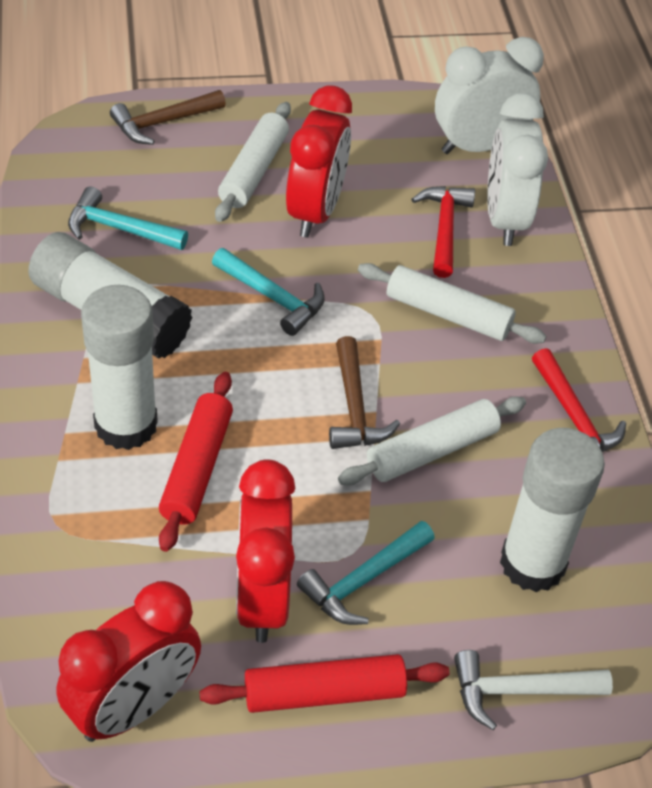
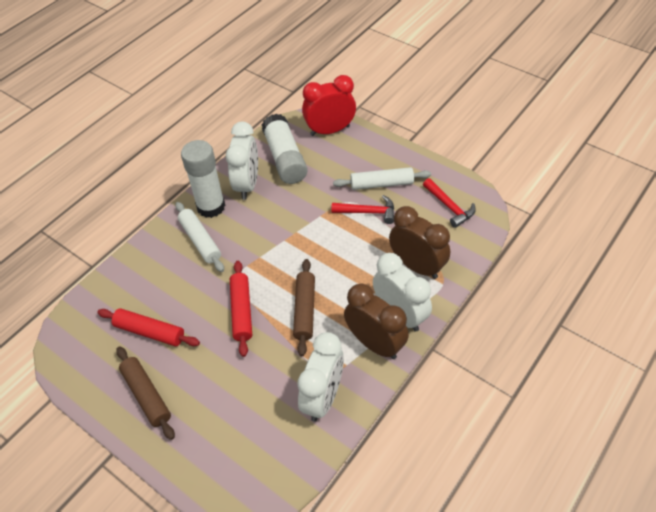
brown clock: none = 0 -> [344,284,409,359] [389,206,450,279] = 2
brown hammer: [110,90,226,145] [329,336,400,449] = 2 -> none = 0
brown rolling pin: none = 0 -> [116,346,175,440] [293,259,315,356] = 2
red clock: [57,581,201,742] [236,459,296,643] [286,85,352,238] = 3 -> [302,75,356,136] = 1
turquoise hammer: [68,186,188,250] [212,248,325,336] [297,521,435,625] = 3 -> none = 0
white clock: [435,37,544,154] [487,93,548,246] = 2 -> [226,122,258,200] [297,332,344,422] [373,253,432,332] = 3
white glue stick: [28,232,192,359] [81,285,158,450] [500,428,605,592] = 3 -> [181,140,225,218] [262,114,308,184] = 2
white hammer: [454,650,613,730] = 1 -> none = 0
white rolling pin: [215,102,291,222] [338,396,526,486] [358,263,546,344] = 3 -> [175,202,224,272] [333,167,431,190] = 2

